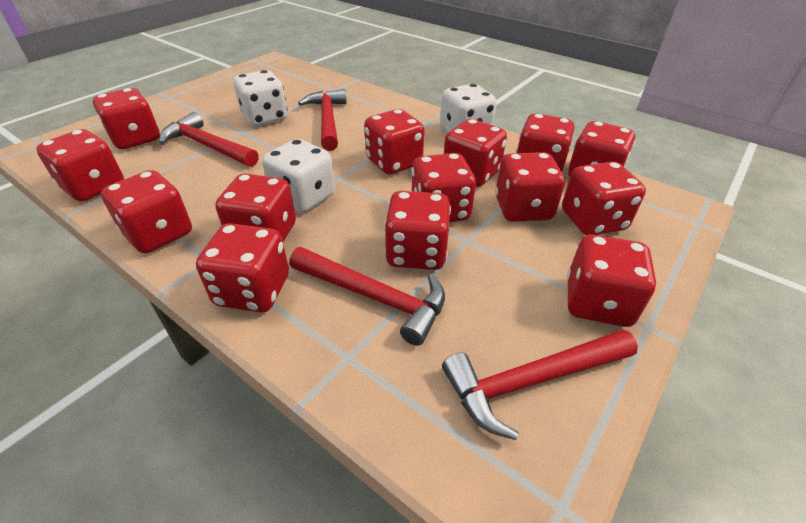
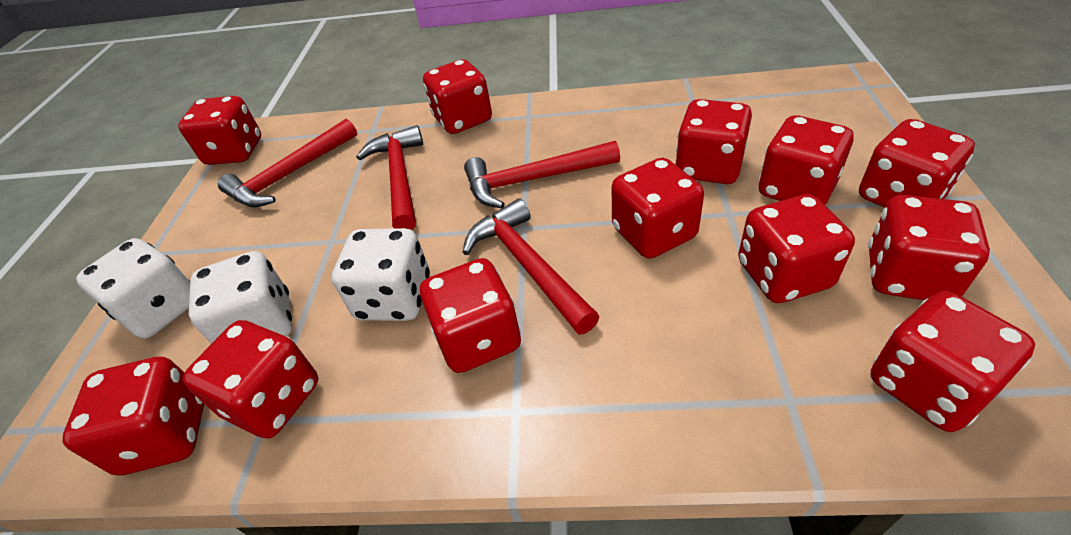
red dice: [36,129,124,201] [93,88,160,149] [101,170,192,253] [196,223,289,312] [215,173,296,242] [364,109,424,174] [384,191,451,270] [411,153,476,222] [444,119,507,187] [495,152,565,222] [517,113,574,172] [562,162,646,235] [567,234,656,327] [568,121,635,177] = 14 -> [63,357,204,475] [178,96,261,165] [183,320,318,439] [420,258,521,373] [423,59,492,134] [612,158,704,259] [675,99,752,184] [738,194,855,303] [759,115,853,205] [859,119,975,208] [868,195,990,300] [871,291,1035,432] = 12

